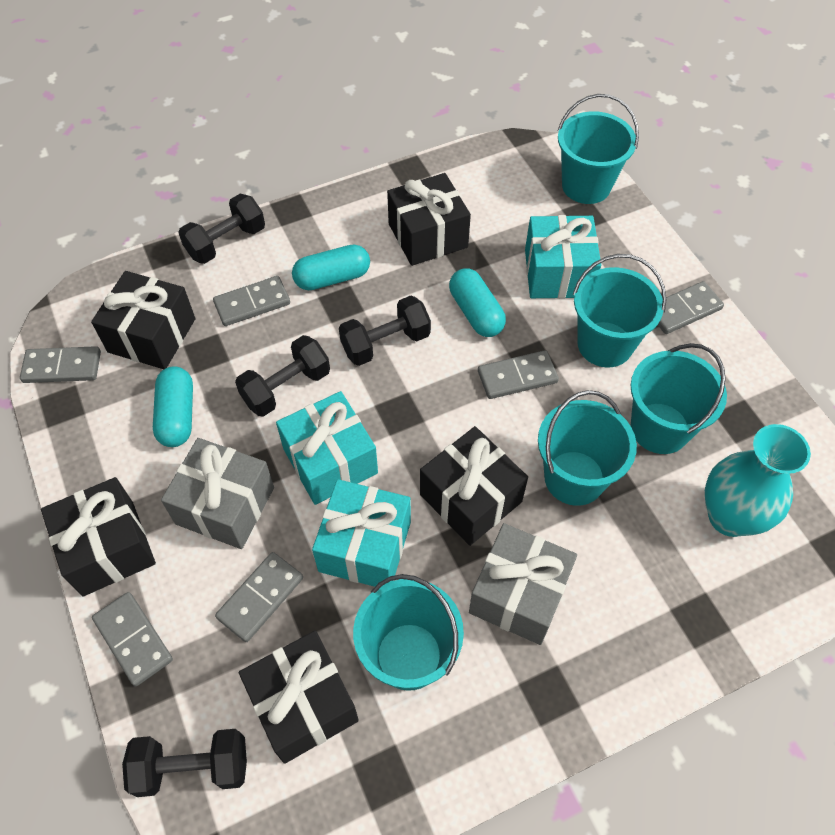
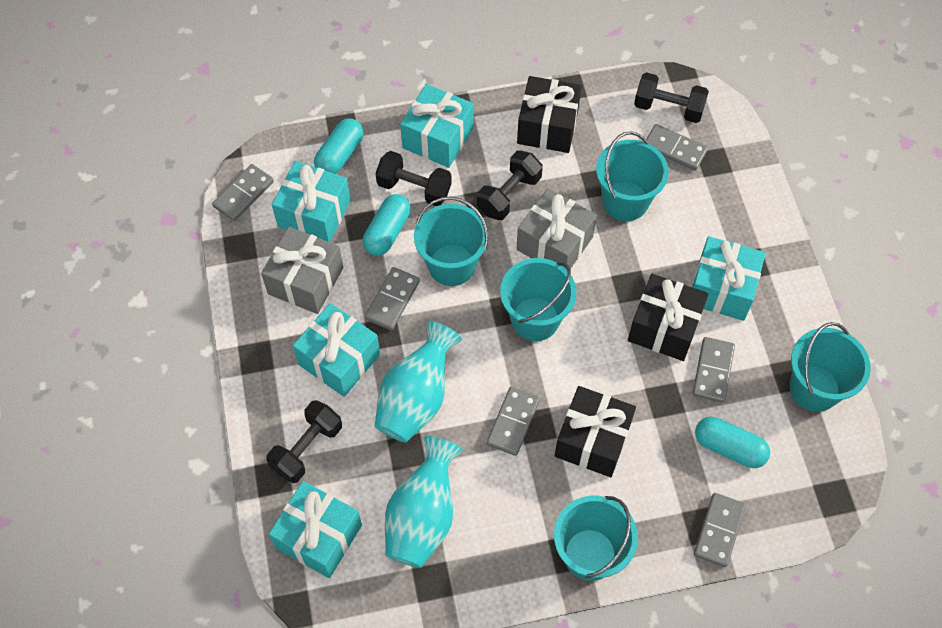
black gift: [41,477,156,596] [91,271,195,369] [239,631,359,764] [387,173,471,266] [420,426,528,546] = 5 -> [517,76,582,153] [555,386,636,477] [628,274,709,361] = 3
turquoise gift: [276,391,378,505] [312,479,411,587] [525,215,601,299] = 3 -> [269,481,362,578] [272,161,351,242] [293,303,380,397] [400,84,474,168] [692,236,766,321] = 5
turquoise vase: [705,424,811,537] = 1 -> [375,321,462,442] [385,436,463,568] = 2

